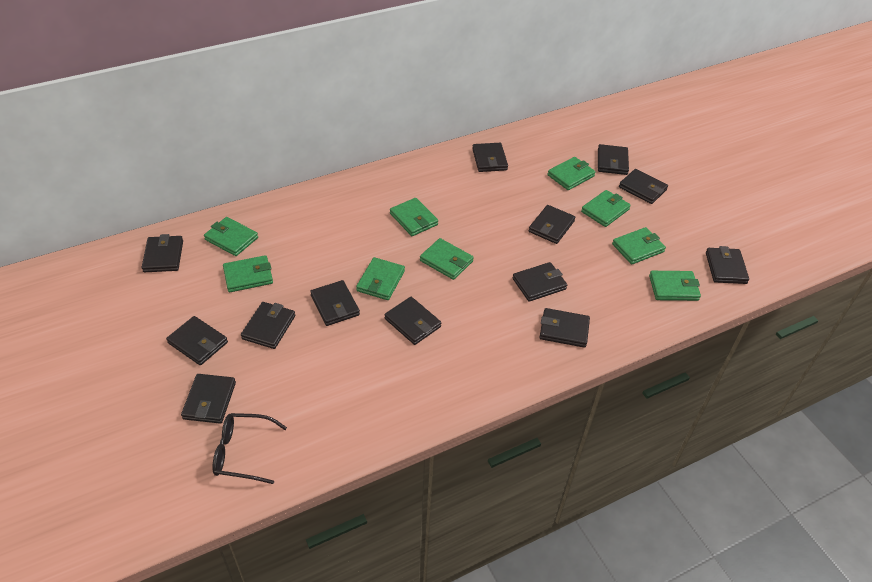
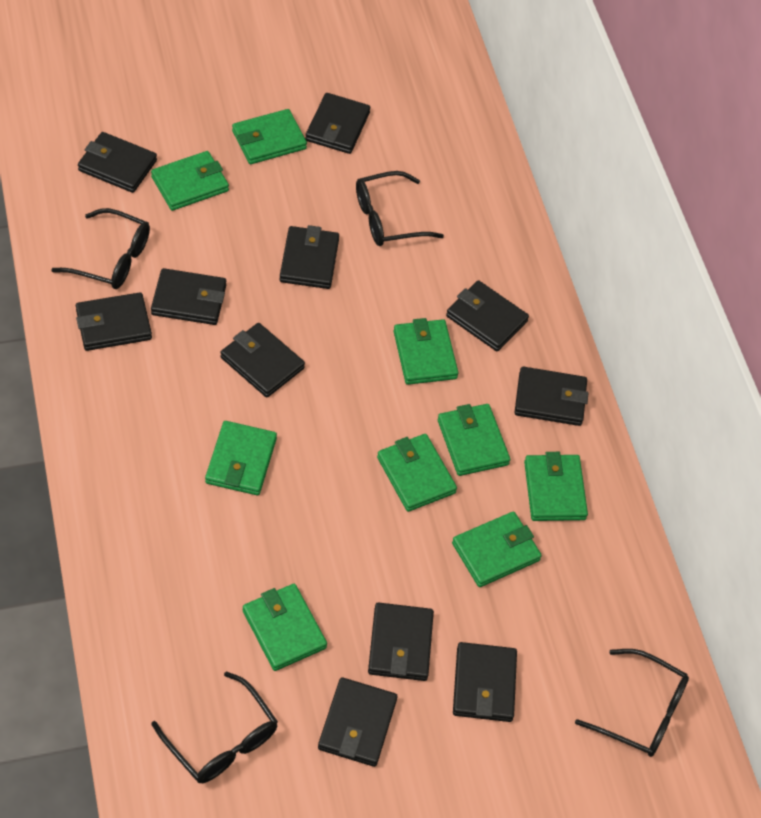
black glasses: [212,413,287,484] = 1 -> [51,208,150,289] [152,671,278,783] [356,171,444,246] [575,649,689,757] = 4
black wallet: [142,234,183,272] [166,316,228,365] [181,374,236,424] [241,302,295,349] [310,280,360,326] [384,297,441,345] [472,143,508,172] [513,262,567,302] [529,205,575,244] [540,308,590,348] [598,144,629,175] [619,169,668,204] [706,246,749,284] = 13 -> [76,292,152,351] [78,132,157,193] [151,268,226,325] [221,323,305,398] [280,225,339,289] [305,93,370,154] [318,677,398,767] [368,602,434,681] [446,280,529,351] [453,642,517,722] [514,366,588,426] = 11

